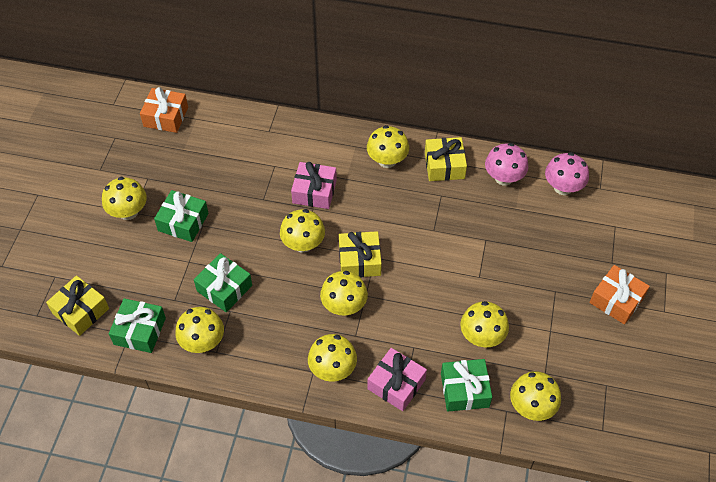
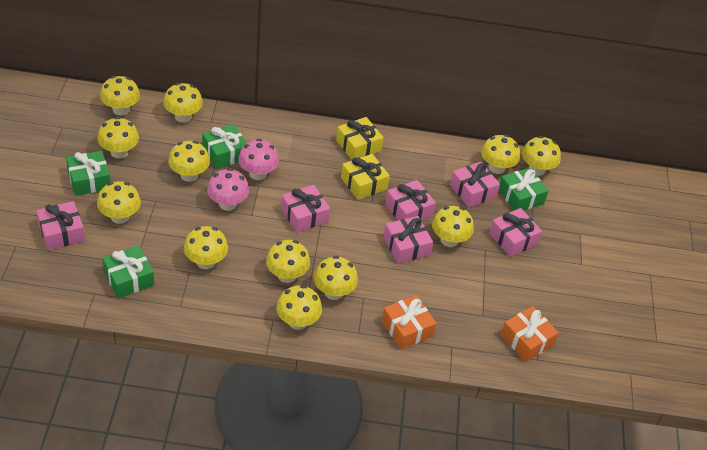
pink gift: [291,162,337,209] [367,348,427,411] = 2 -> [36,201,85,250] [281,185,330,232] [384,216,433,263] [385,180,436,221] [450,162,500,208] [489,208,542,257] = 6
yellow gift: [46,275,109,336] [339,231,382,277] [425,137,467,181] = 3 -> [336,117,384,160] [341,154,390,200] = 2
yellow mushroom: [102,177,147,220] [175,307,224,353] [280,209,325,253] [308,334,357,382] [320,271,368,315] [367,125,409,168] [460,301,509,347] [510,371,561,421] = 8 -> [97,181,141,224] [98,117,139,159] [100,76,140,116] [163,83,203,123] [168,141,210,182] [184,226,228,269] [266,240,310,283] [276,285,322,330] [314,256,358,300] [432,206,474,247] [481,135,520,174] [522,136,561,176] = 12

